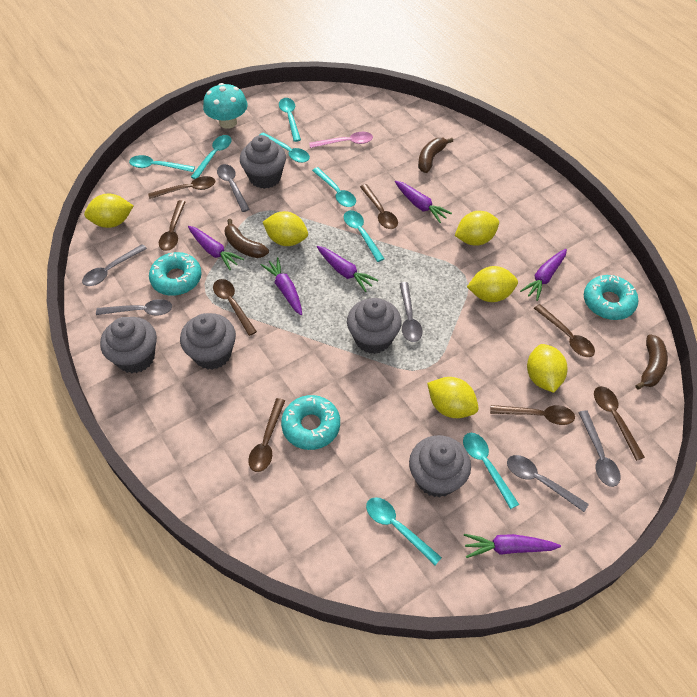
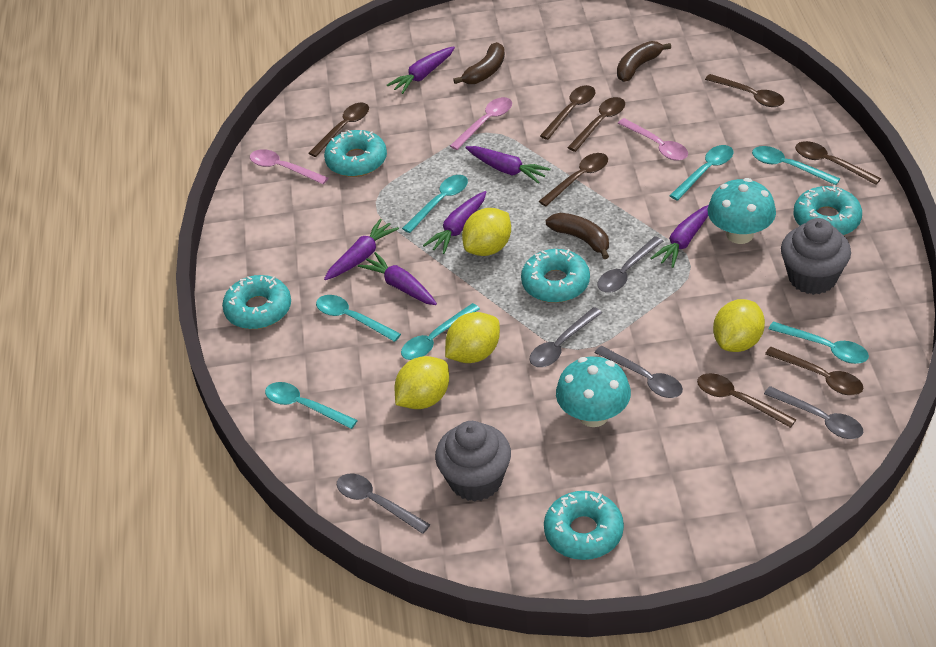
grey cupcake: [100,317,157,373] [180,313,236,370] [240,135,286,189] [347,298,402,354] [409,435,471,497] = 5 -> [435,421,511,502] [781,218,851,295] = 2
grey spoon: [82,244,147,286] [96,299,172,316] [217,164,250,212] [399,282,423,342] [507,455,589,512] [578,411,620,487] = 6 -> [337,473,430,534] [530,307,602,367] [595,346,683,398] [597,236,663,293] [764,386,863,439] = 5
pink spoon: [309,132,373,148] = 1 -> [250,149,328,184] [450,97,512,150] [618,118,688,161] = 3
turquoise donut: [149,252,202,296] [281,395,340,450] [584,275,639,320] = 3 -> [222,275,291,329] [324,130,387,177] [521,249,590,303] [544,491,624,560] [793,185,862,235] = 5
turquoise mushroom: [203,83,248,129] = 1 -> [556,357,631,427] [708,178,776,244] = 2
turquoise spoon: [129,155,195,172] [191,135,232,179] [260,133,310,163] [279,98,301,142] [312,167,356,207] [344,210,385,262] [366,497,442,565] [463,433,519,509] = 8 -> [265,382,358,429] [316,295,401,342] [401,303,480,360] [402,175,468,233] [669,145,733,201] [752,146,840,185] [769,322,869,364] = 7
yellow lemon: [84,194,133,228] [263,211,308,246] [427,377,479,418] [455,211,499,246] [467,266,518,302] [527,344,567,393] = 6 -> [394,356,449,409] [445,312,500,363] [462,208,511,256] [713,299,765,352] = 4

